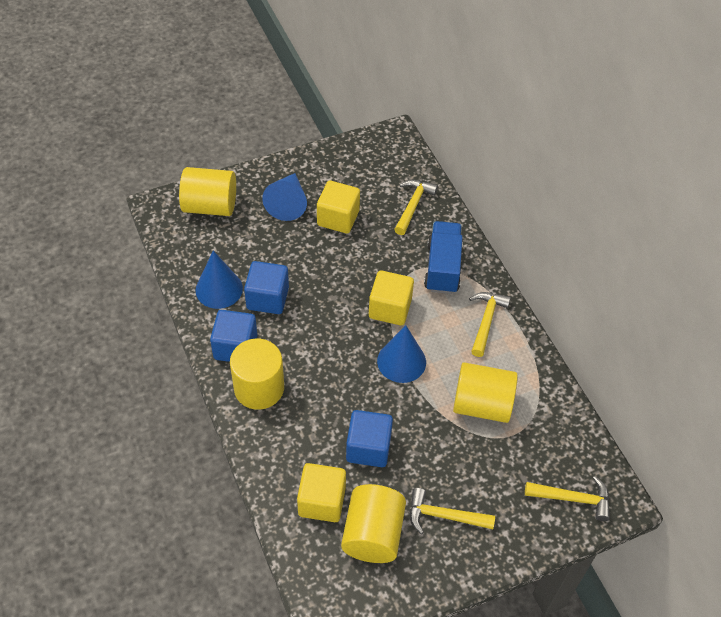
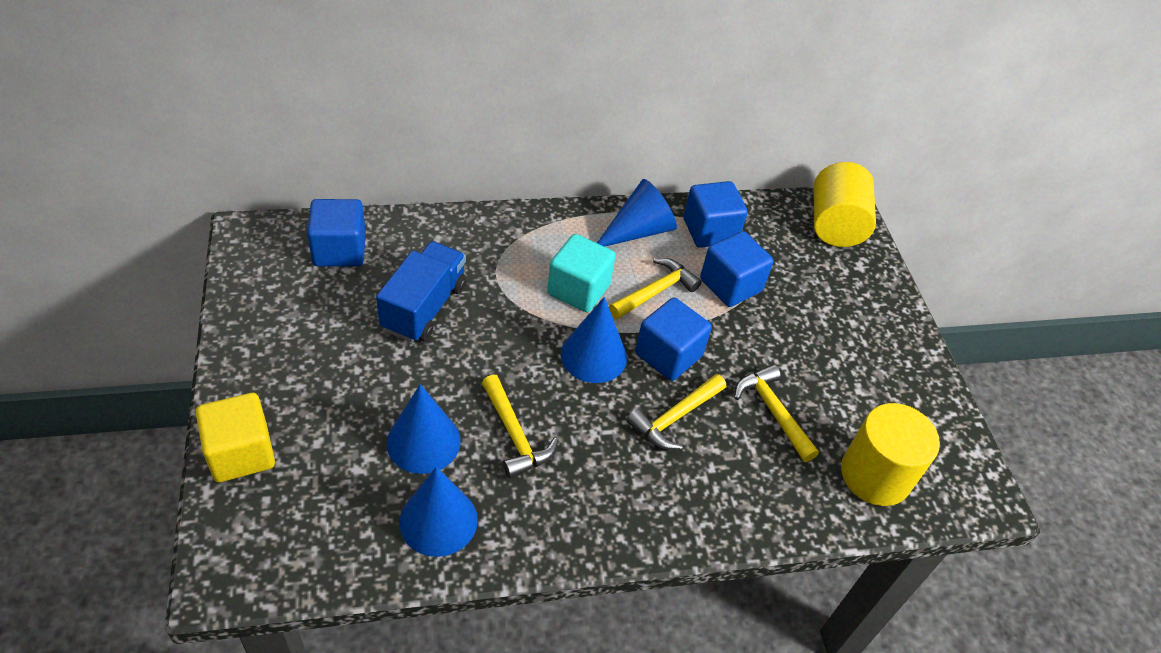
blue cone: [196,251,243,309] [262,173,307,221] [377,325,426,383] = 3 -> [387,384,461,474] [399,466,478,557] [561,297,627,383] [597,179,677,247] = 4
blue cube: [210,310,257,362] [244,261,289,314] [346,410,393,467] = 3 -> [307,199,366,267] [635,297,712,381] [683,181,748,248] [700,231,774,307] = 4
turquoise cube: none = 0 -> [547,234,616,312] = 1
yellow cube: [297,463,346,522] [317,180,360,234] [369,270,414,325] = 3 -> [196,393,275,482] = 1
yellow cylinder: [179,167,236,216] [230,339,284,410] [341,484,406,563] [453,362,518,423] = 4 -> [814,162,876,247] [841,403,940,506] = 2

